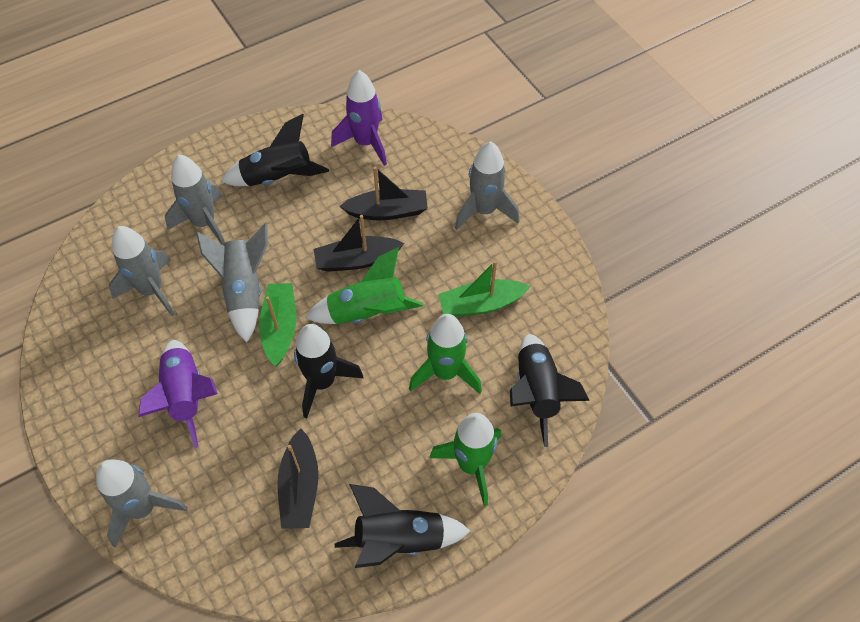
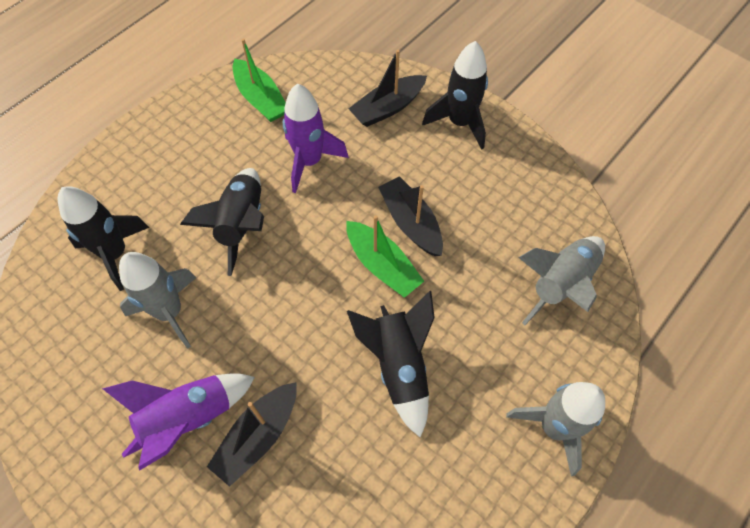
green rocket: [305,247,424,324] [409,314,482,394] [430,413,501,506] = 3 -> none = 0
grey rocket: [96,459,188,548] [109,226,175,316] [165,155,225,245] [196,223,268,343] [455,141,519,230] = 5 -> [119,252,197,349] [506,382,605,477] [518,236,605,325] = 3

